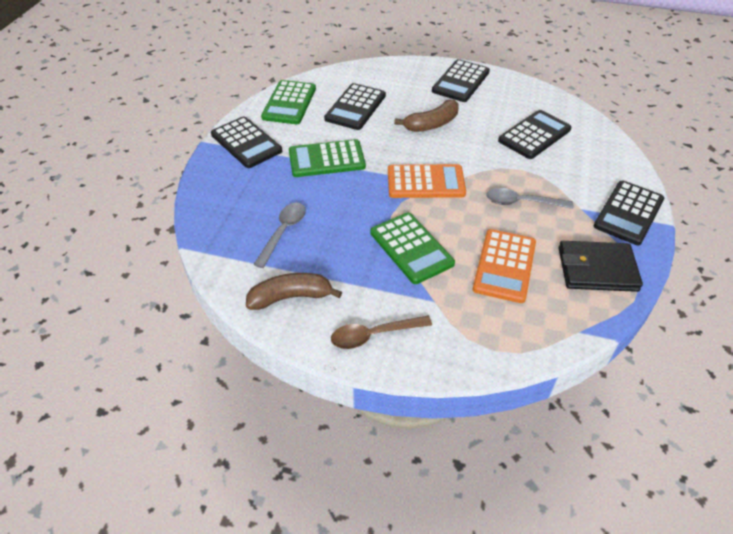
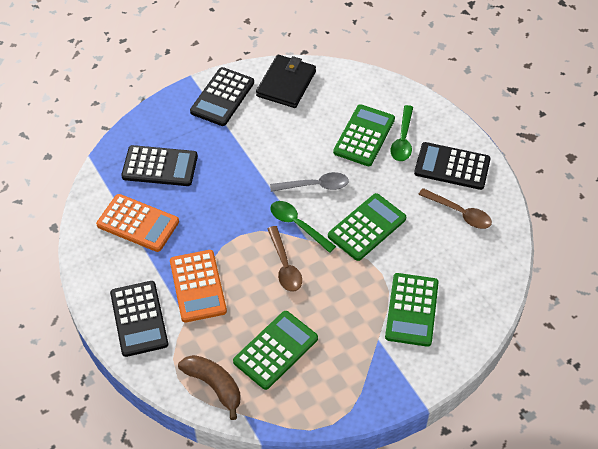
black calculator: [211,116,282,168] [324,83,386,130] [432,59,490,102] [498,110,572,159] [594,180,664,245] = 5 -> [110,281,168,357] [121,145,198,186] [190,67,254,126] [414,142,491,190] = 4
brown banana: [246,273,342,310] [394,100,459,132] = 2 -> [178,355,241,420] = 1
brown spoon: [331,316,432,349] = 1 -> [267,226,302,292] [418,188,492,229] = 2
green calculator: [261,80,316,124] [289,139,366,177] [370,212,455,284] = 3 -> [233,311,318,390] [328,193,406,261] [333,104,395,166] [385,273,439,347] = 4
green spoon: none = 0 -> [270,201,336,253] [390,105,413,161] = 2
grey spoon: [253,203,306,268] [486,188,573,209] = 2 -> [270,172,349,192] = 1

